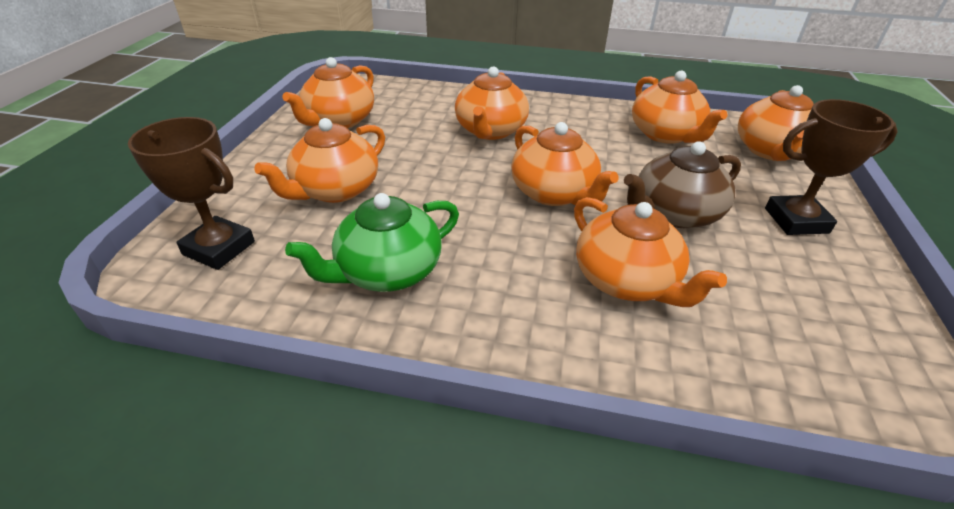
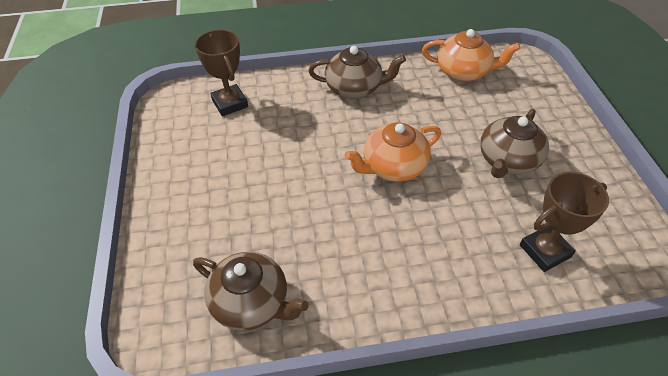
brown teapot: [624,141,741,228] = 1 -> [193,252,308,331] [309,46,406,99] [480,109,549,178] = 3
green teapot: [285,193,459,292] = 1 -> none = 0
orange teapot: [254,118,385,203] [283,57,374,128] [455,66,529,140] [511,122,619,207] [574,197,727,307] [632,71,727,144] [738,85,814,161] = 7 -> [345,122,441,182] [422,29,521,81] = 2

